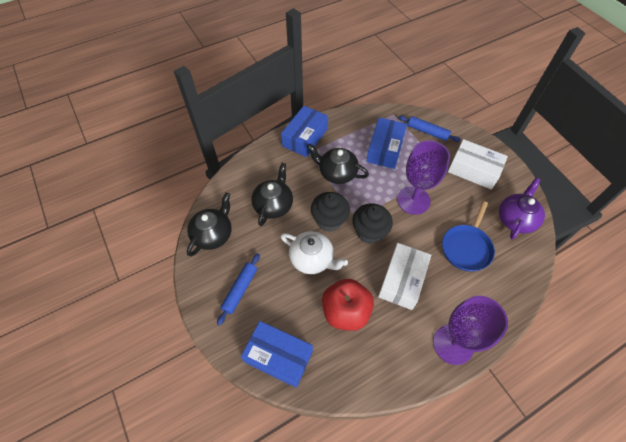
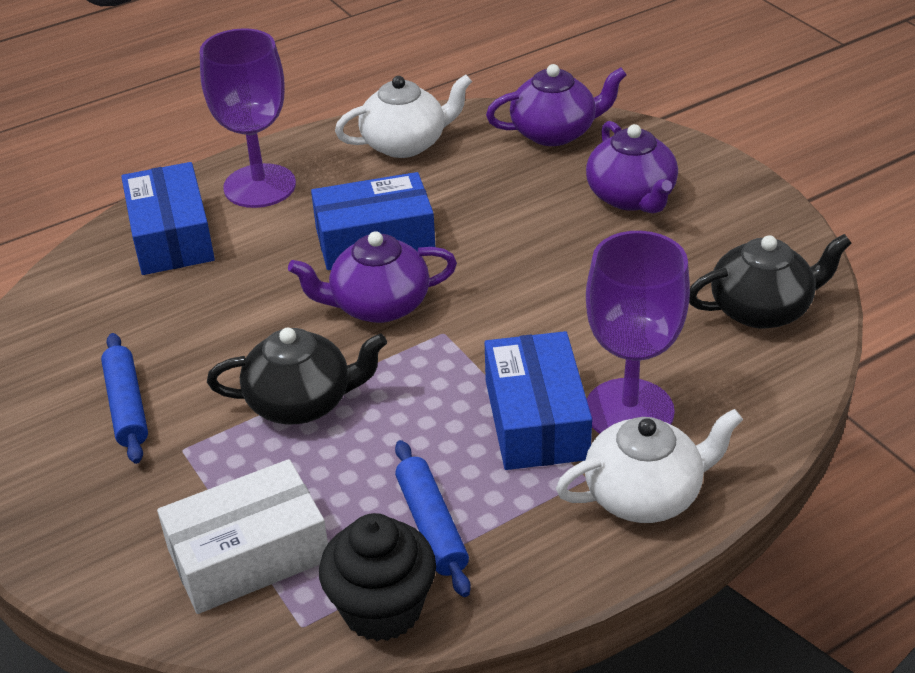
black cupcake: [311,192,350,232] [352,203,393,244] = 2 -> [319,513,436,641] = 1
black teapot: [187,192,232,257] [251,163,293,226] [307,144,369,184] = 3 -> [207,327,387,424] [689,234,852,329] = 2
blue pan: [442,201,495,271] = 1 -> none = 0
purple teapot: [499,178,545,239] = 1 -> [288,231,457,323] [486,64,627,146] [586,121,678,213] = 3
red apple: [322,279,374,331] = 1 -> none = 0
white box: [378,243,431,310] [448,139,508,190] = 2 -> [157,459,328,614] = 1
white teapot: [281,231,348,274] = 1 -> [335,75,472,158] [556,409,743,523] = 2

